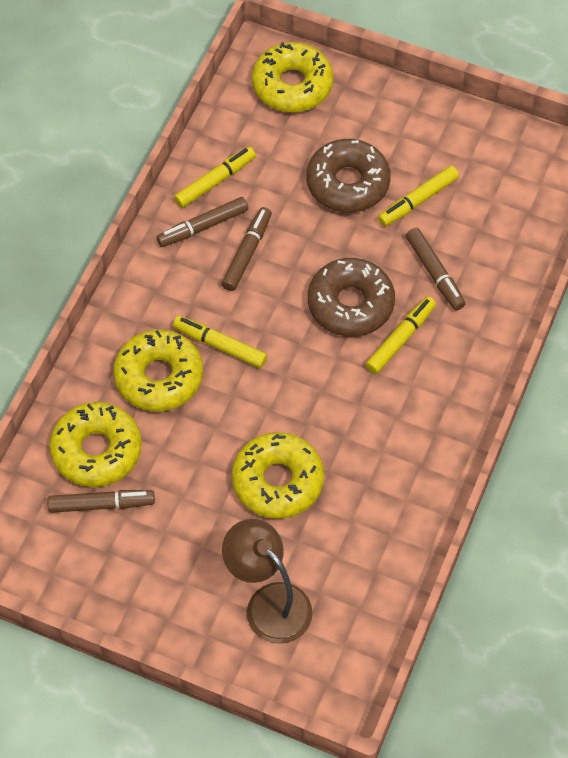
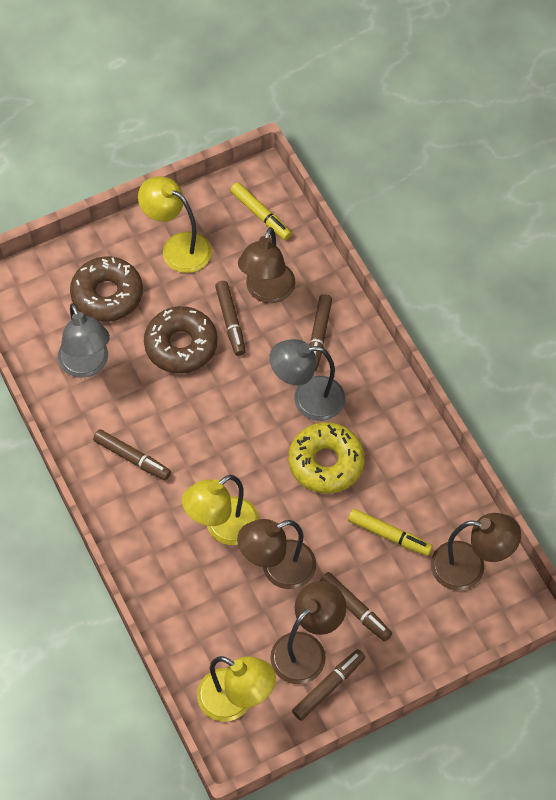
brown lamp: [222,519,313,644] = 1 -> [237,519,316,589] [238,227,295,303] [270,581,346,684] [431,513,521,590] = 4
brown marker: [47,490,155,513] [157,197,248,247] [221,207,272,291] [406,228,465,310] = 4 -> [93,429,171,480] [215,281,246,356] [292,649,365,721] [309,294,332,371] [320,572,392,642] = 5
grey lamp: none = 0 -> [58,303,110,378] [269,339,345,421] = 2
yellow donut: [49,402,142,487] [113,330,203,412] [232,432,324,519] [252,42,333,112] = 4 -> [289,422,365,493] = 1
yellow lamp: none = 0 -> [138,176,212,273] [182,475,259,545] [197,656,276,722] = 3
yellow marker: [173,316,267,368] [174,147,256,208] [365,297,436,374] [378,166,459,227] = 4 -> [230,182,292,240] [348,509,433,556] = 2

